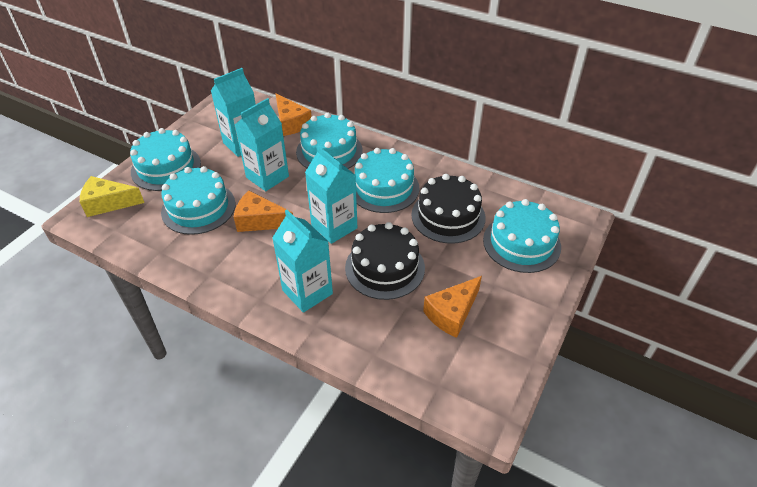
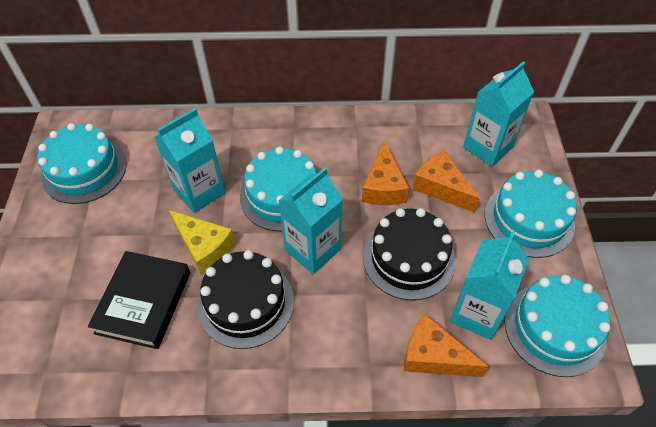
black book: none = 0 -> [88,251,190,349] = 1
turquoise cake: [130,128,201,191] [161,166,236,235] [296,113,363,169] [355,148,419,213] [483,199,561,273] = 5 -> [38,123,127,204] [240,146,317,232] [485,170,577,258] [504,275,610,377] = 4

